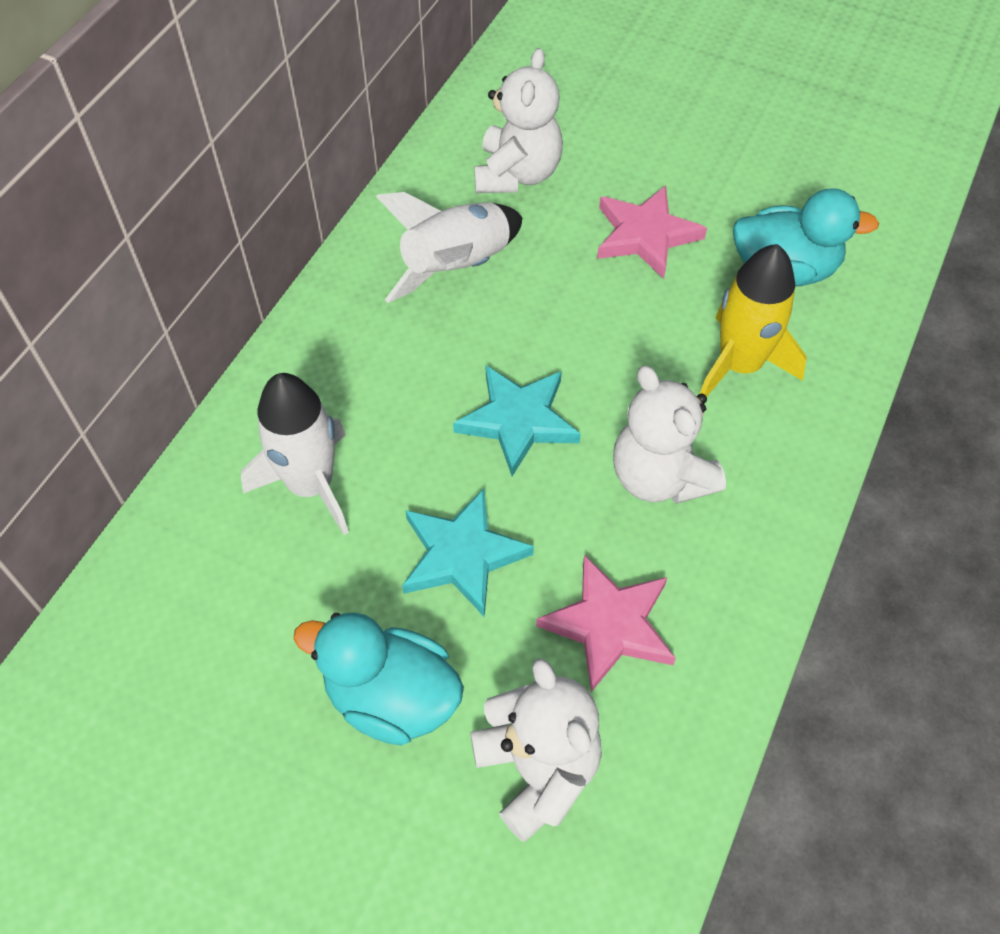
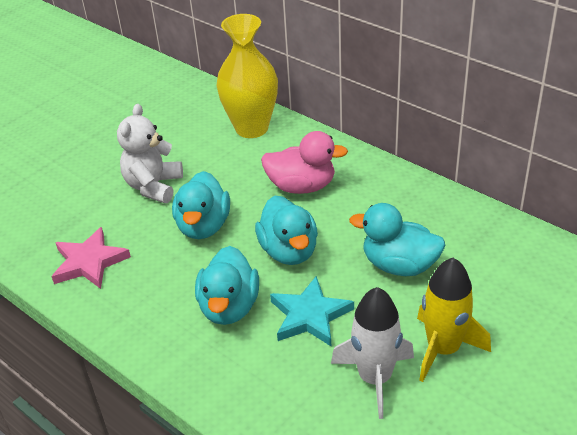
pink duck: none = 0 -> [261,131,348,194] = 1
pink star: [536,554,676,692] [597,185,707,279] = 2 -> [51,227,131,289] = 1
turquoise duck: [293,613,464,745] [733,188,879,286] = 2 -> [172,171,230,239] [195,246,259,325] [255,195,318,265] [349,203,445,276] = 4
turquoise star: [402,488,534,617] [453,365,581,476] = 2 -> [270,276,354,346] = 1
white rocket: [241,373,349,535] [376,192,523,303] = 2 -> [331,287,414,419] = 1
white teddy bear: [470,658,602,842] [474,48,563,193] [613,366,726,504] = 3 -> [117,104,183,203] = 1
yellow vase: none = 0 -> [216,14,278,138] = 1

